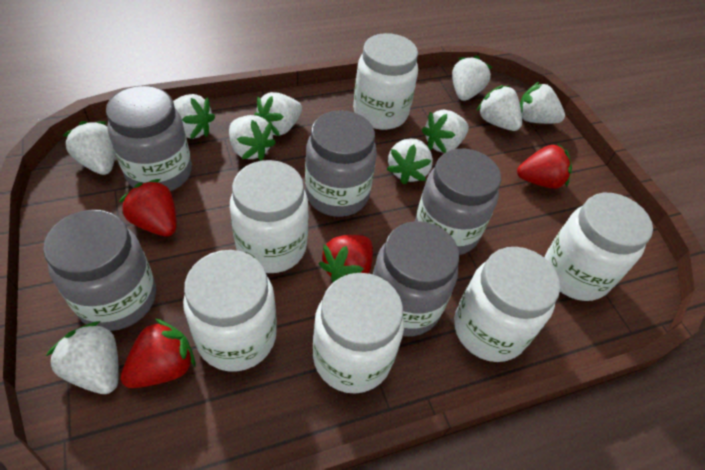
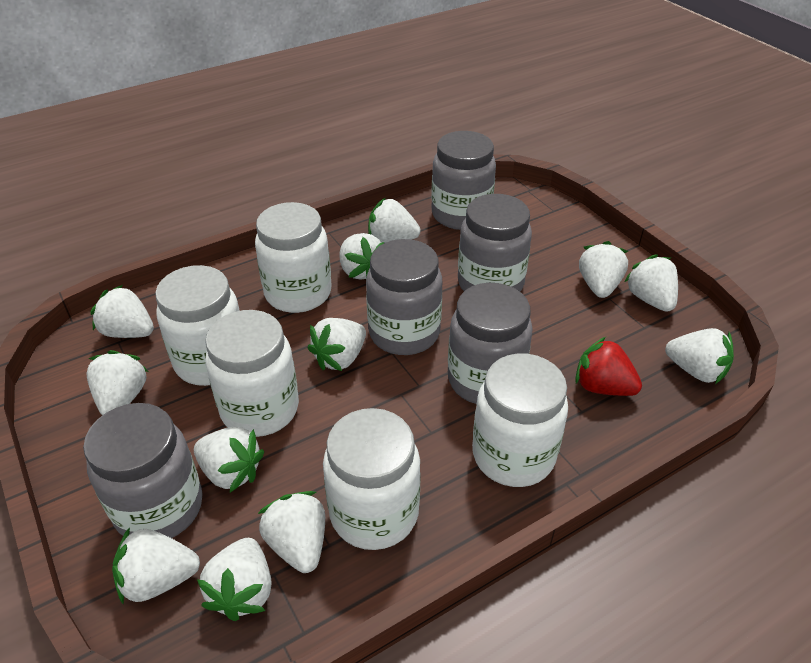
red strawberry: [119,179,176,237] [121,319,195,388] [319,235,373,282] [517,144,572,189] = 4 -> [575,337,642,396] = 1
white jar: [183,250,277,372] [230,160,309,273] [313,273,404,394] [353,33,418,130] [454,247,560,362] [545,193,653,301] = 6 -> [155,265,240,386] [205,310,299,437] [255,202,332,313] [323,408,421,550] [472,354,568,487] = 5
white strawberry: [46,321,119,394] [62,121,116,175] [173,94,215,139] [229,115,276,161] [255,92,302,136] [386,138,433,185] [422,110,469,153] [452,55,492,101] [476,85,522,131] [520,82,565,124] = 10 -> [87,350,149,415] [91,285,154,338] [112,527,200,604] [194,427,264,492] [197,538,271,621] [258,491,325,573] [308,318,366,371] [340,233,384,280] [368,198,421,243] [579,241,628,298] [624,255,678,312] [665,328,734,384] = 12

